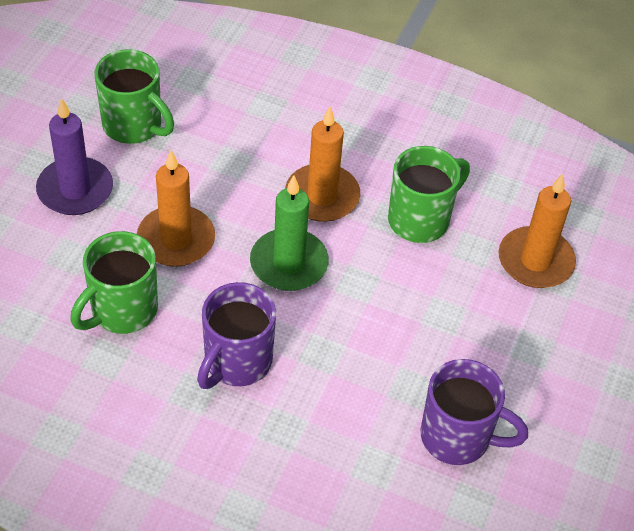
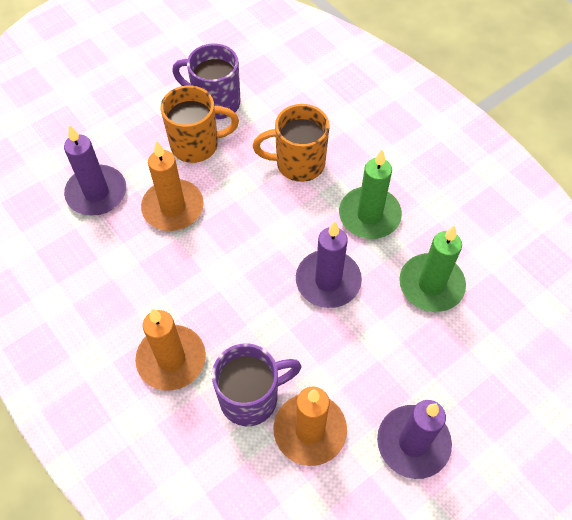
green candle: [250,175,329,291] = 1 -> [339,150,402,239] [399,225,466,312] = 2
green mug: [70,231,158,334] [95,49,174,144] [388,146,470,243] = 3 -> none = 0
orange mug: none = 0 -> [160,85,239,163] [253,104,330,182] = 2
purple candle: [36,98,113,215] = 1 -> [64,125,126,216] [296,222,362,308] [377,400,452,479] = 3

